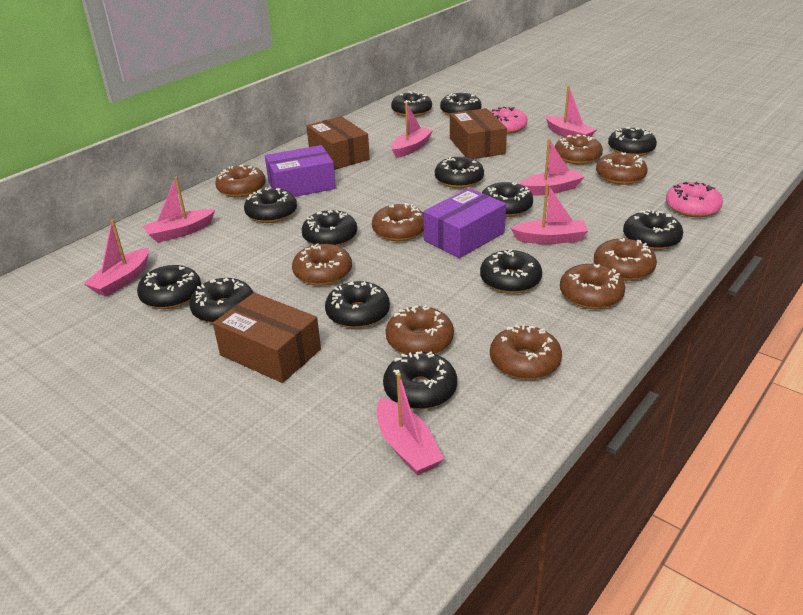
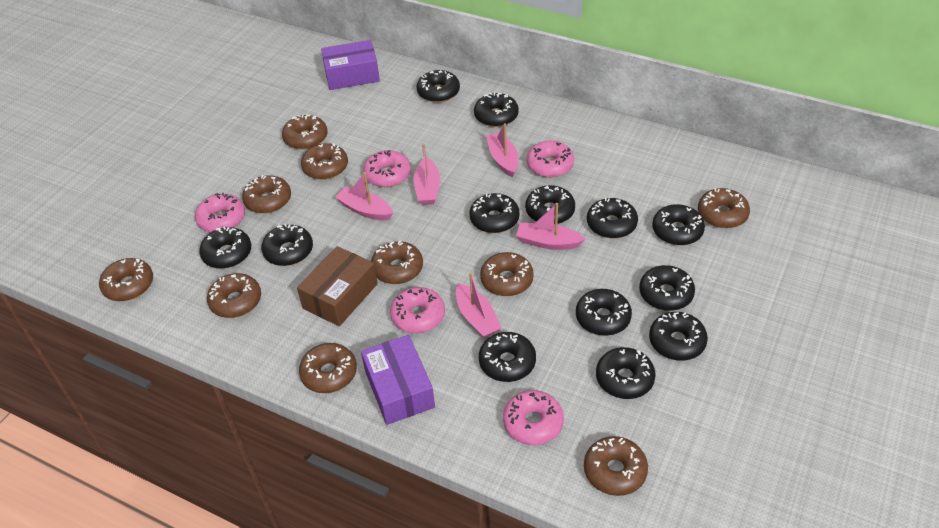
brown box: [213,293,321,383] [306,116,370,170] [450,108,507,159] = 3 -> [297,246,378,326] = 1
brown donut: [215,165,266,197] [292,243,352,286] [372,203,424,241] [386,305,454,354] [490,325,562,380] [555,134,603,165] [560,264,626,309] [594,238,657,281] [596,152,648,185] = 9 -> [99,258,153,301] [207,273,261,318] [242,175,291,214] [282,115,328,150] [299,343,357,393] [301,143,348,180] [371,241,423,284] [480,252,534,296] [584,436,648,496] [698,188,750,228] = 10
pink boat: [84,219,149,297] [143,177,215,243] [377,373,444,475] [391,103,433,158] [511,183,588,244] [519,139,584,196] [546,86,596,137] = 7 -> [335,172,393,220] [413,144,440,205] [456,272,502,338] [486,123,519,177] [516,203,585,250] = 5
pink donut: [490,107,527,134] [666,182,723,218] = 2 -> [195,193,245,232] [363,150,411,187] [390,287,445,333] [503,390,564,445] [527,141,574,177] = 5

